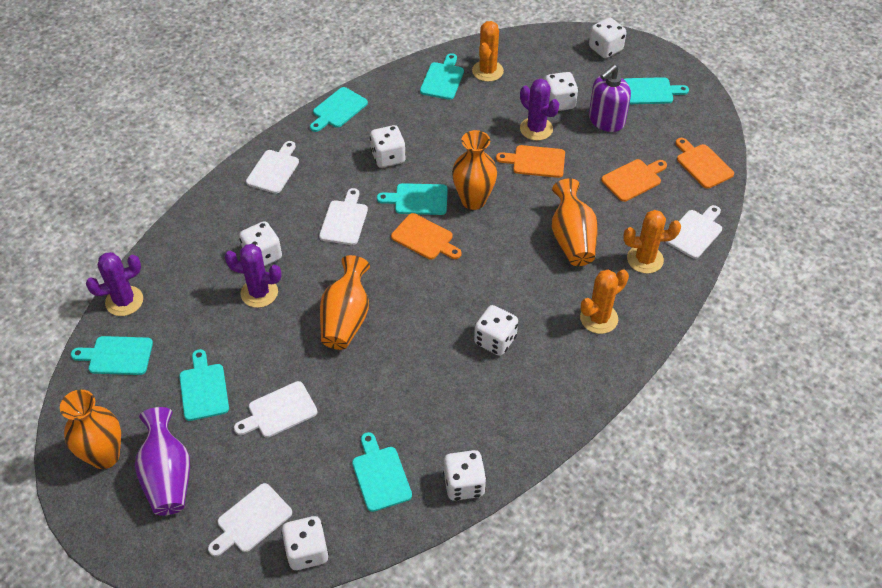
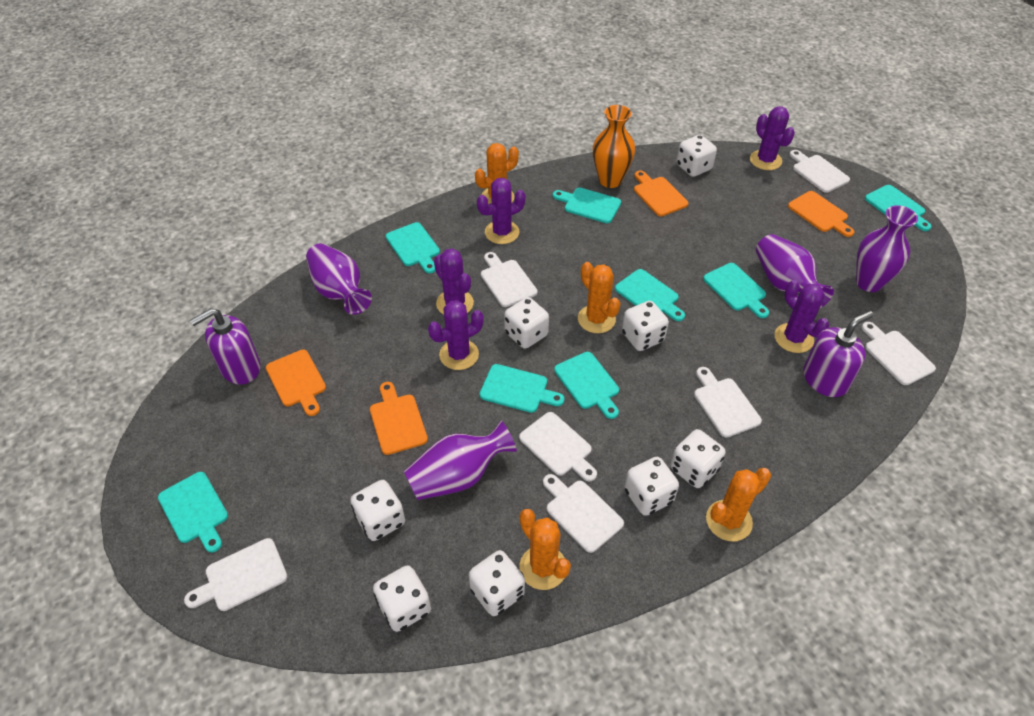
orange cactus: [472,21,504,82] [580,269,629,334] [623,210,681,274] = 3 -> [475,143,519,204] [519,509,571,590] [578,262,621,333] [706,468,771,541] = 4
orange vase: [60,390,121,469] [320,255,370,350] [452,130,497,210] [552,178,598,266] = 4 -> [593,105,635,188] = 1
purple cactus: [86,252,143,316] [224,244,282,308] [520,79,559,141] = 3 -> [428,300,484,370] [434,248,474,315] [477,178,526,244] [750,106,795,170] [774,280,829,353] = 5
purple soap dispenser: [589,64,631,132] = 1 -> [190,308,261,384] [803,311,873,397] = 2
purple vase: [135,407,190,516] = 1 -> [306,244,372,315] [404,421,517,500] [756,234,834,308] [856,205,918,292] = 4
turquoise cutting board: [71,336,153,375] [179,349,229,421] [310,87,368,132] [352,432,412,512] [377,183,448,215] [420,53,464,100] [624,77,689,104] = 7 -> [158,472,228,553] [386,222,440,273] [480,364,564,413] [553,188,621,223] [554,352,619,419] [615,269,685,321] [703,263,769,318] [865,185,932,231] = 8
white cutting board: [208,483,292,557] [234,381,317,438] [246,141,299,194] [319,188,368,245] [665,205,722,259] = 5 -> [184,538,287,611] [481,252,538,307] [519,412,597,482] [543,474,624,553] [694,367,762,438] [789,150,850,193] [862,322,936,385] = 7
white dice: [239,221,282,266] [281,516,329,570] [370,125,406,168] [443,450,487,501] [474,305,518,356] [545,72,578,111] [589,18,626,58] = 7 -> [350,480,405,541] [373,565,431,632] [469,550,525,616] [504,297,549,349] [622,301,669,351] [624,457,679,516] [670,429,726,488] [677,135,717,177] = 8

